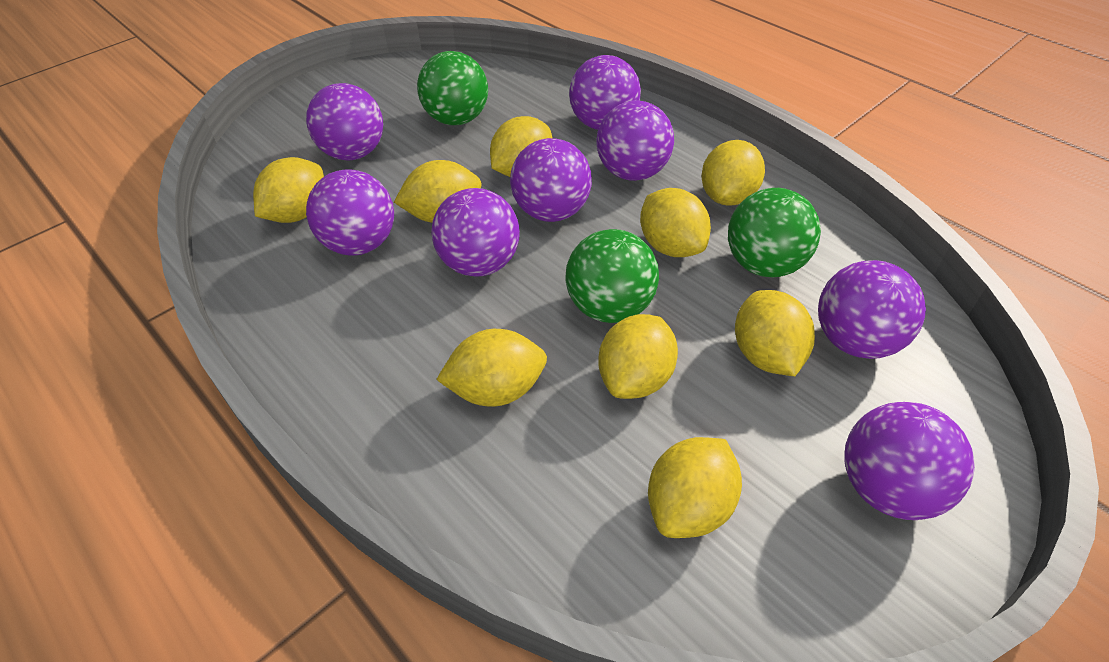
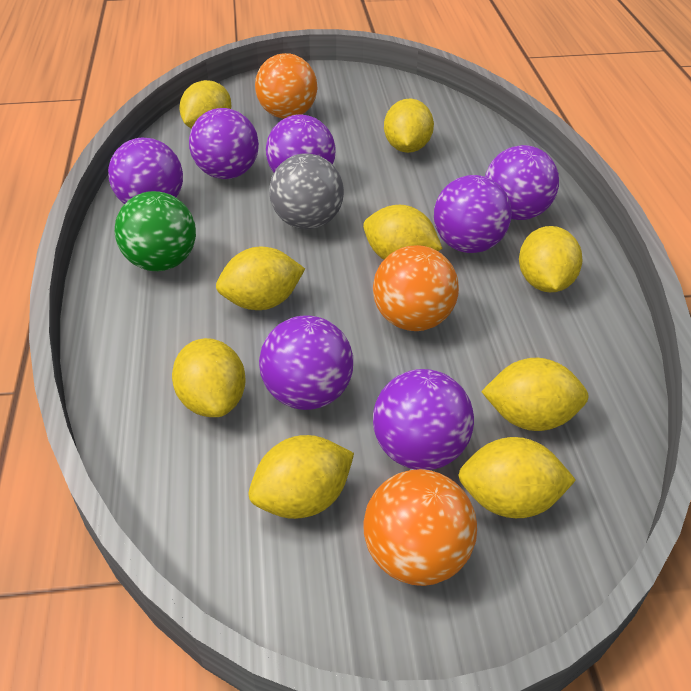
green ball: [417,51,488,125] [566,229,659,323] [728,188,821,277] = 3 -> [115,191,196,271] = 1
grey ball: none = 0 -> [269,153,344,229] = 1
orange ball: none = 0 -> [255,53,318,119] [363,469,477,586] [373,245,459,331] = 3
purple ball: [306,83,383,160] [306,169,394,255] [431,188,520,277] [510,138,592,222] [569,55,641,130] [597,100,674,181] [818,260,926,359] [844,402,975,520] = 8 -> [108,138,183,204] [189,108,259,179] [259,315,353,410] [266,115,335,173] [373,369,474,470] [434,175,512,253] [485,145,559,220] = 7

